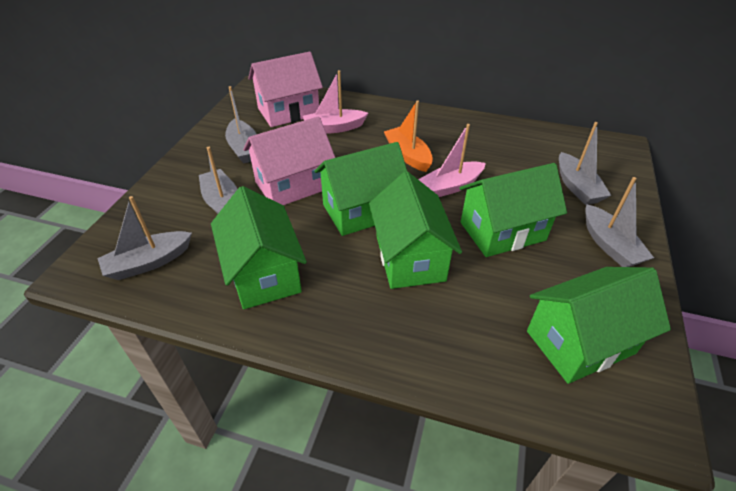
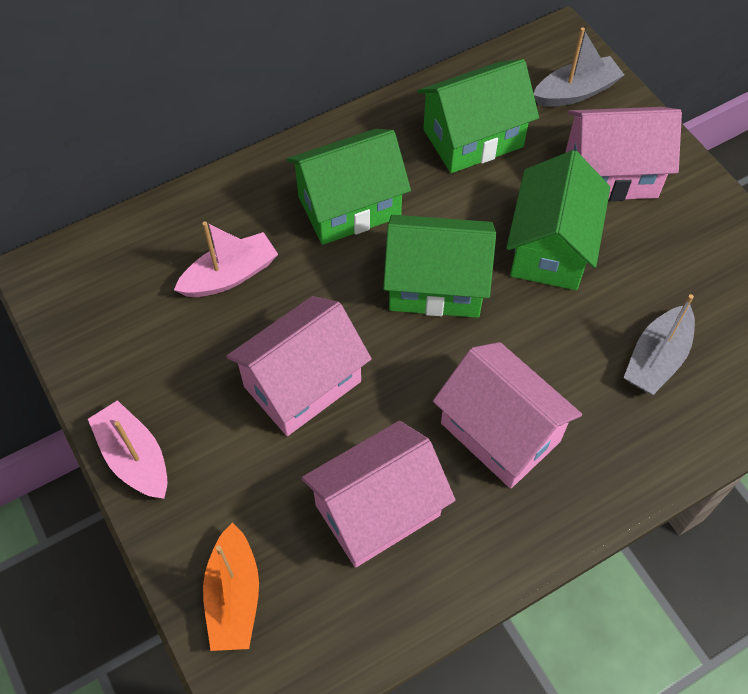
green house: [211,186,307,309] [314,142,407,236] [369,171,462,289] [459,163,567,257] [527,267,671,384] = 5 -> [287,129,411,245] [383,215,496,318] [417,59,539,173] [506,150,610,290] = 4
grey boat: [97,196,192,280] [199,147,237,214] [225,86,257,163] [559,122,611,205] [585,177,654,267] = 5 -> [533,27,624,107] [624,294,695,395] = 2
pink house: [243,116,335,205] [248,52,323,127] = 2 -> [226,296,372,436] [302,421,456,568] [433,342,582,489] [566,107,682,201] = 4

